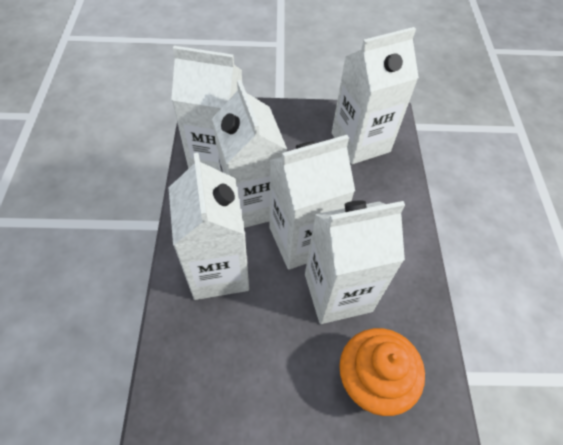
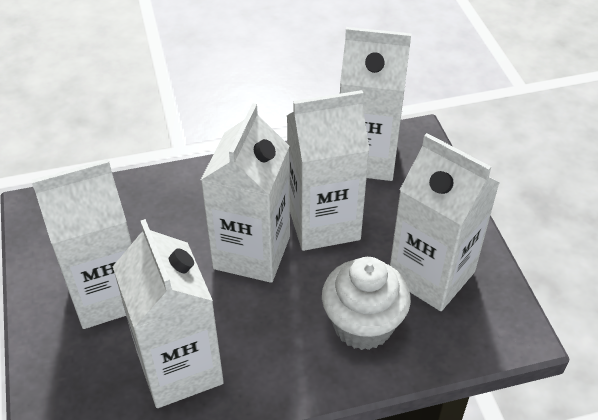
orange cupcake: [339,328,425,416] = 1 -> none = 0
white cupcake: none = 0 -> [322,257,411,350] = 1

